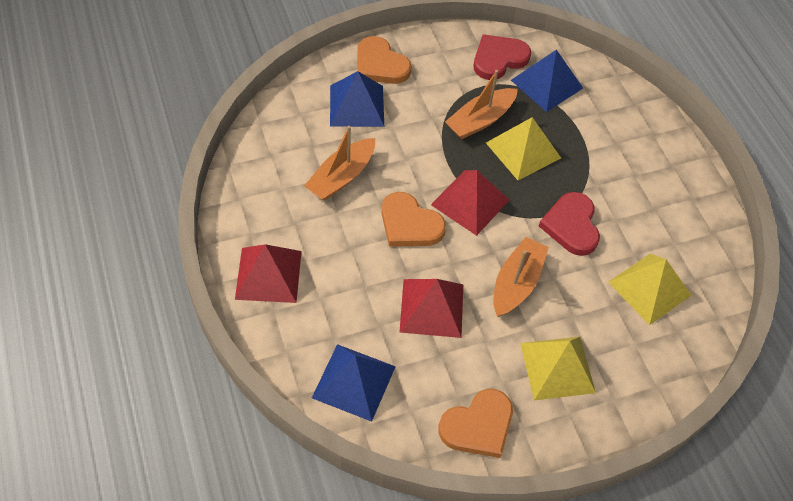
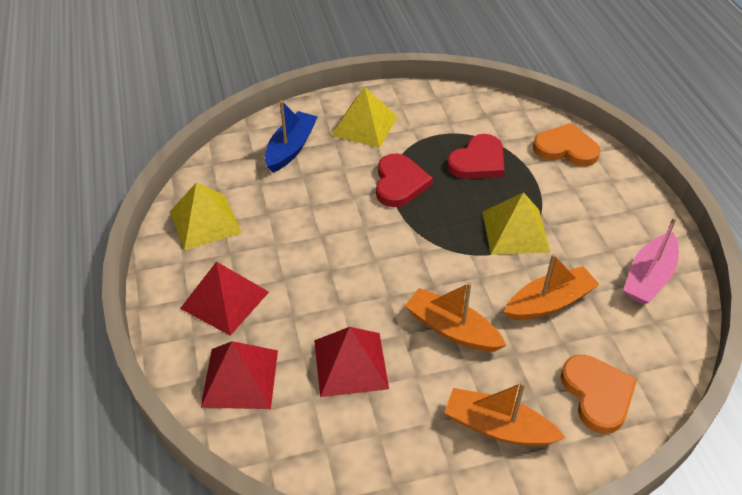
blue boat: none = 0 -> [265,100,317,173] = 1
blue pyramid: [312,344,396,422] [330,71,384,127] [511,50,583,112] = 3 -> none = 0
orange heart: [357,36,411,84] [381,192,446,247] [439,389,513,458] = 3 -> [533,123,600,167] [560,355,637,434] = 2
pink boat: none = 0 -> [623,217,679,305] = 1

